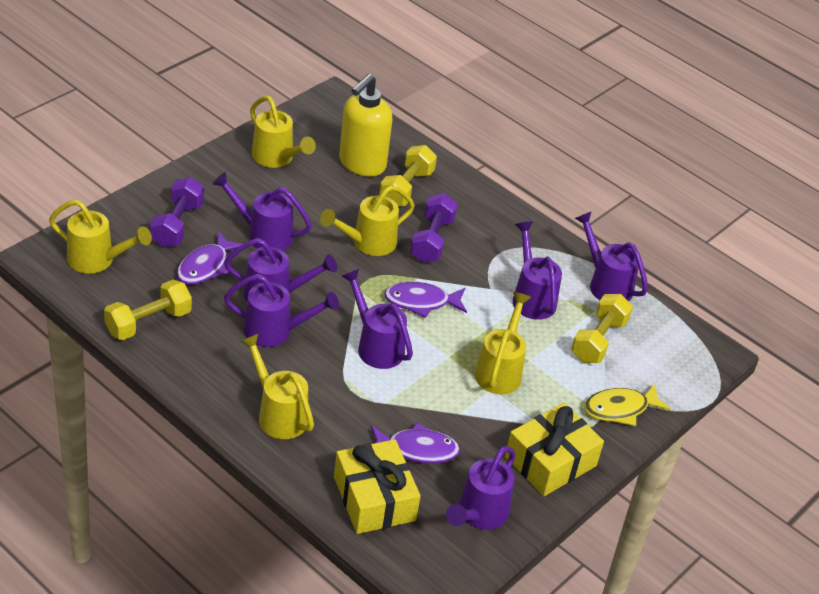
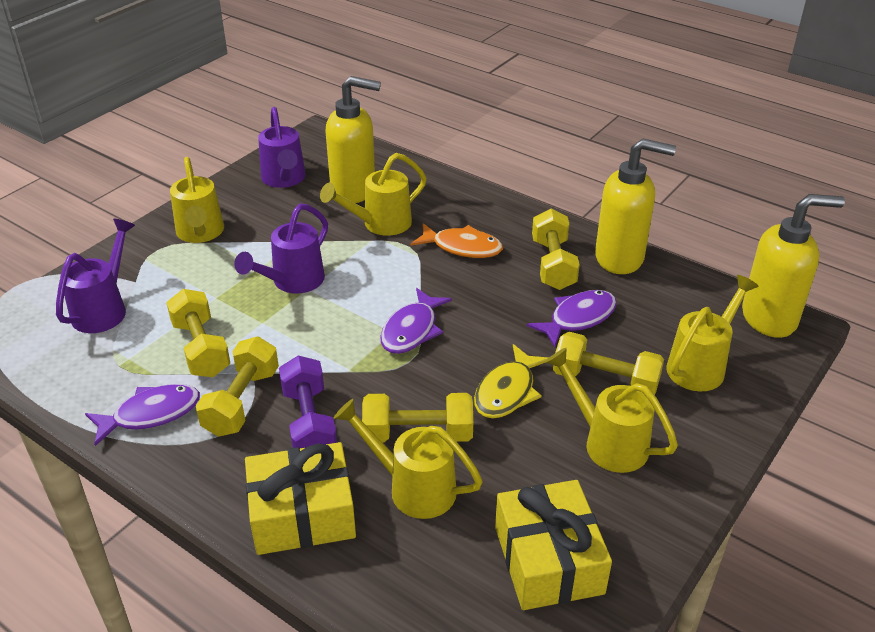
orange fish: none = 0 -> [411,223,503,258] = 1
purple dumbbell: [150,177,204,247] [410,193,458,263] = 2 -> [279,356,337,448] = 1
purple watering can: [212,172,312,251] [224,238,337,301] [224,274,339,347] [342,269,413,369] [446,446,516,530] [513,221,562,320] [575,211,648,301] = 7 -> [56,219,135,333] [234,204,328,293] [258,107,306,188] = 3
yellow dumbbell: [104,280,192,340] [379,145,437,206] [571,294,633,363] = 3 -> [166,289,230,377] [196,336,279,437] [362,393,473,442] [532,209,580,290] [553,332,664,395] = 5
yellow soap dispenser: [339,74,393,177] = 1 -> [325,76,381,203] [595,139,676,274] [742,194,845,338] = 3

